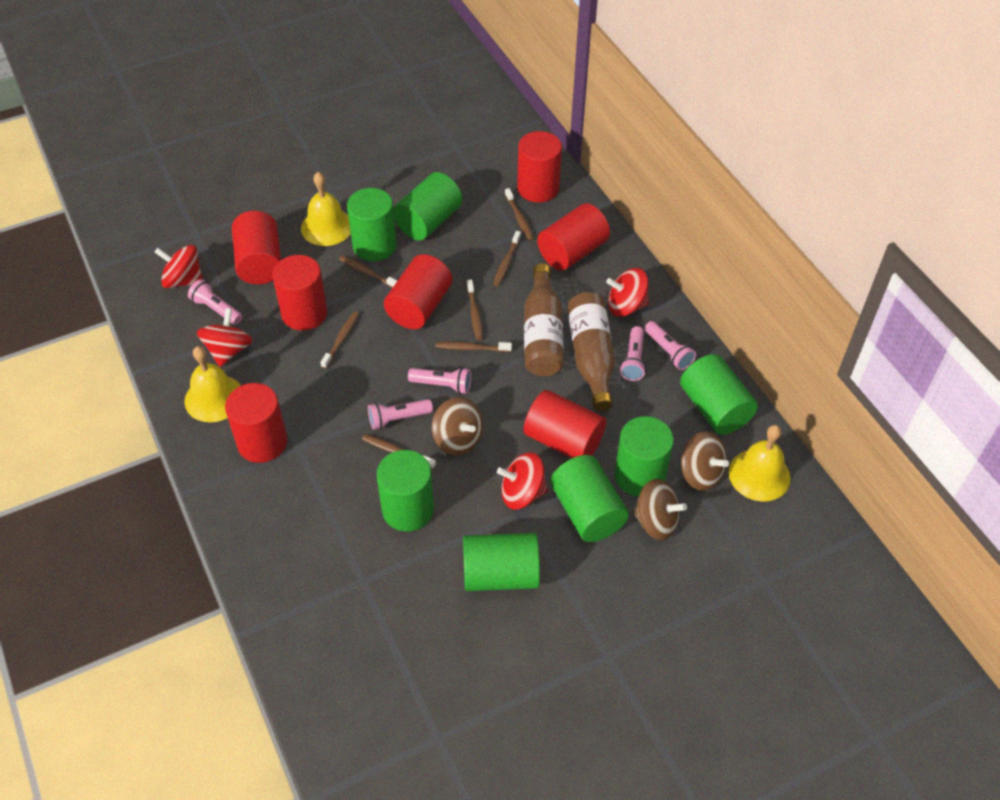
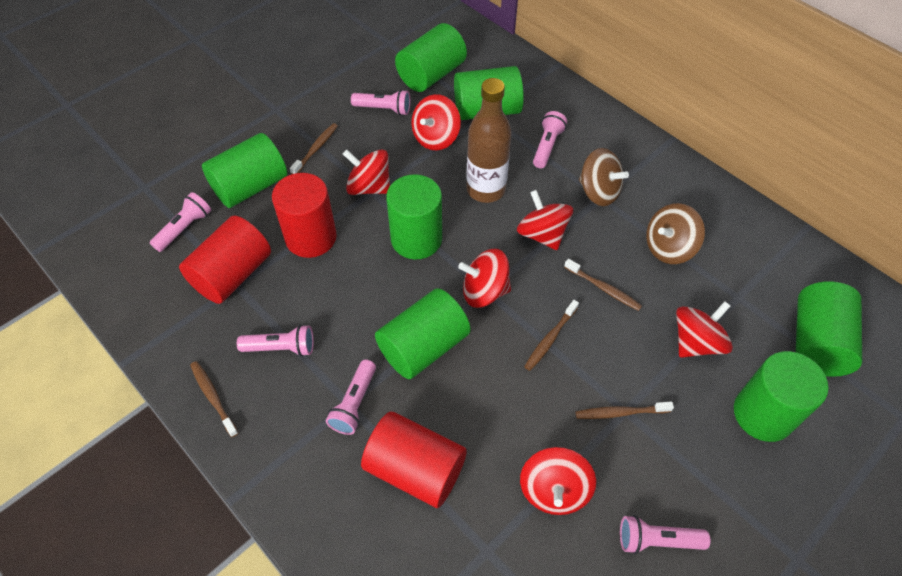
brown bottle: [524,263,564,376] [567,292,615,412] = 2 -> [466,78,512,203] = 1
brown spinning top: [432,397,483,455] [632,479,687,540] [681,431,729,491] = 3 -> [579,148,629,206] [646,203,705,264] = 2
brown toothbrush: [320,311,359,369] [339,256,397,288] [362,434,436,469] [436,342,512,352] [467,279,483,341] [493,231,521,286] [505,188,534,241] = 7 -> [190,361,238,437] [290,123,338,174] [524,300,579,371] [564,258,642,311] [575,402,674,419] = 5
pink flashlight: [188,279,243,325] [368,399,433,430] [408,367,471,394] [620,326,646,381] [644,321,696,370] = 5 -> [150,192,211,252] [237,325,314,357] [326,359,376,435] [351,89,410,115] [533,111,567,168] [620,515,710,554] = 6
red cylinder: [225,383,287,463] [232,211,281,284] [272,255,328,331] [384,254,452,329] [517,131,562,203] [523,390,606,458] [537,203,610,271] = 7 -> [179,216,271,304] [272,173,337,258] [361,412,467,508] = 3
red spinning top: [155,245,203,288] [197,308,252,367] [497,452,548,510] [606,268,649,317] = 4 -> [343,149,390,195] [411,94,461,151] [458,249,511,308] [517,190,573,250] [520,447,596,515] [676,301,733,358] = 6
yellow bell: [185,346,241,422] [301,172,351,246] [728,425,791,501] = 3 -> none = 0

